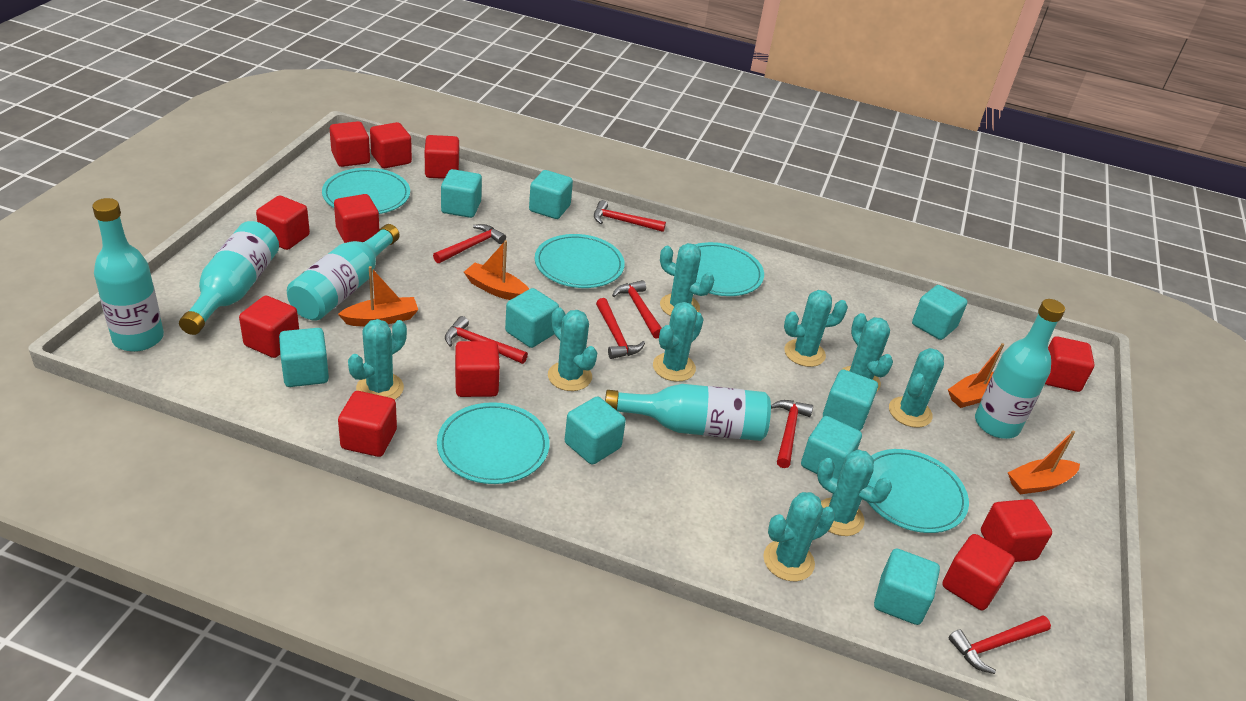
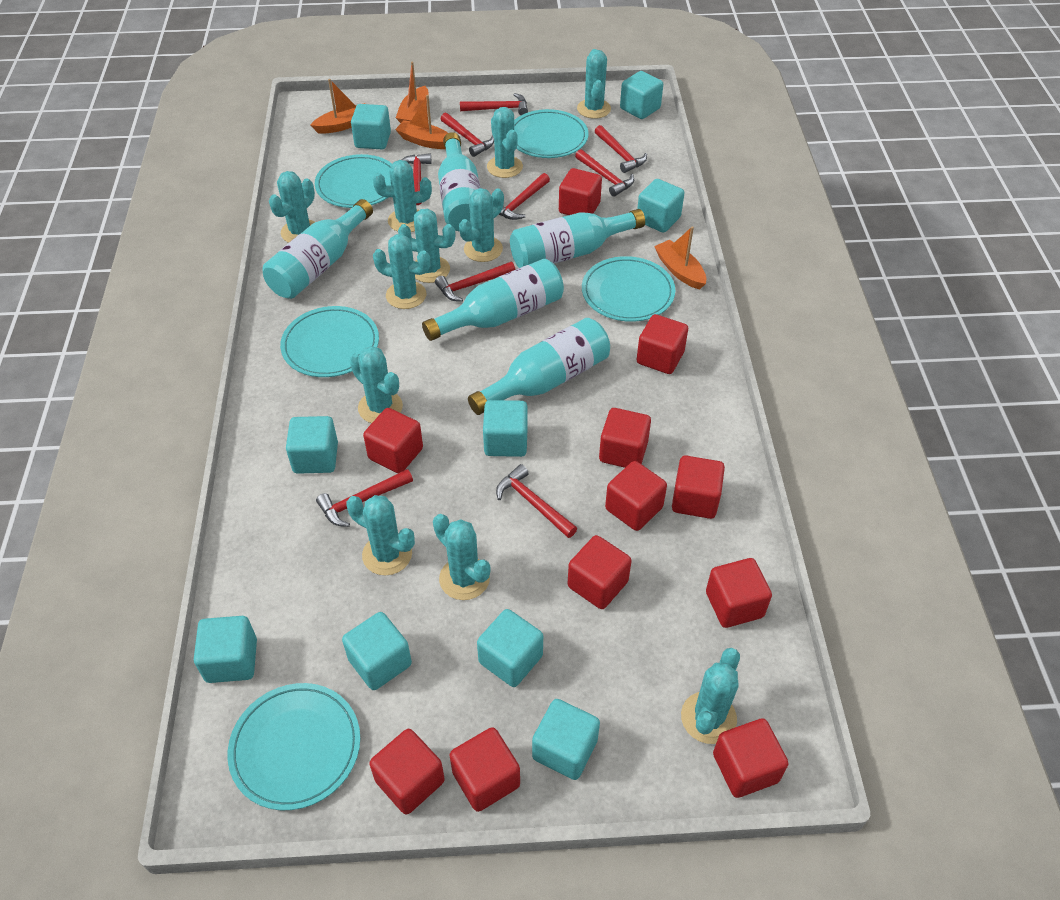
red hammer: [433,224,506,263] [445,316,528,364] [594,200,666,232] [596,298,645,359] [612,280,661,338] [771,400,813,468] [949,615,1051,674] = 7 -> [316,469,413,527] [402,153,432,205] [435,262,515,302] [441,113,494,157] [460,93,528,115] [496,464,577,538] [499,173,550,220] [575,149,634,197] [595,125,647,173] = 9
turquoise cactus: [348,319,407,400] [548,307,597,391] [653,302,704,382] [660,243,714,316] [763,492,835,581] [784,290,848,367] [817,450,892,536] [841,313,893,391] [889,348,944,428] = 9 -> [269,171,315,243] [346,495,415,575] [350,346,403,423] [373,160,432,232] [373,234,431,309] [398,209,455,283] [433,514,491,600] [459,188,504,262] [487,107,523,178] [577,49,611,119] [681,648,740,744] = 11

